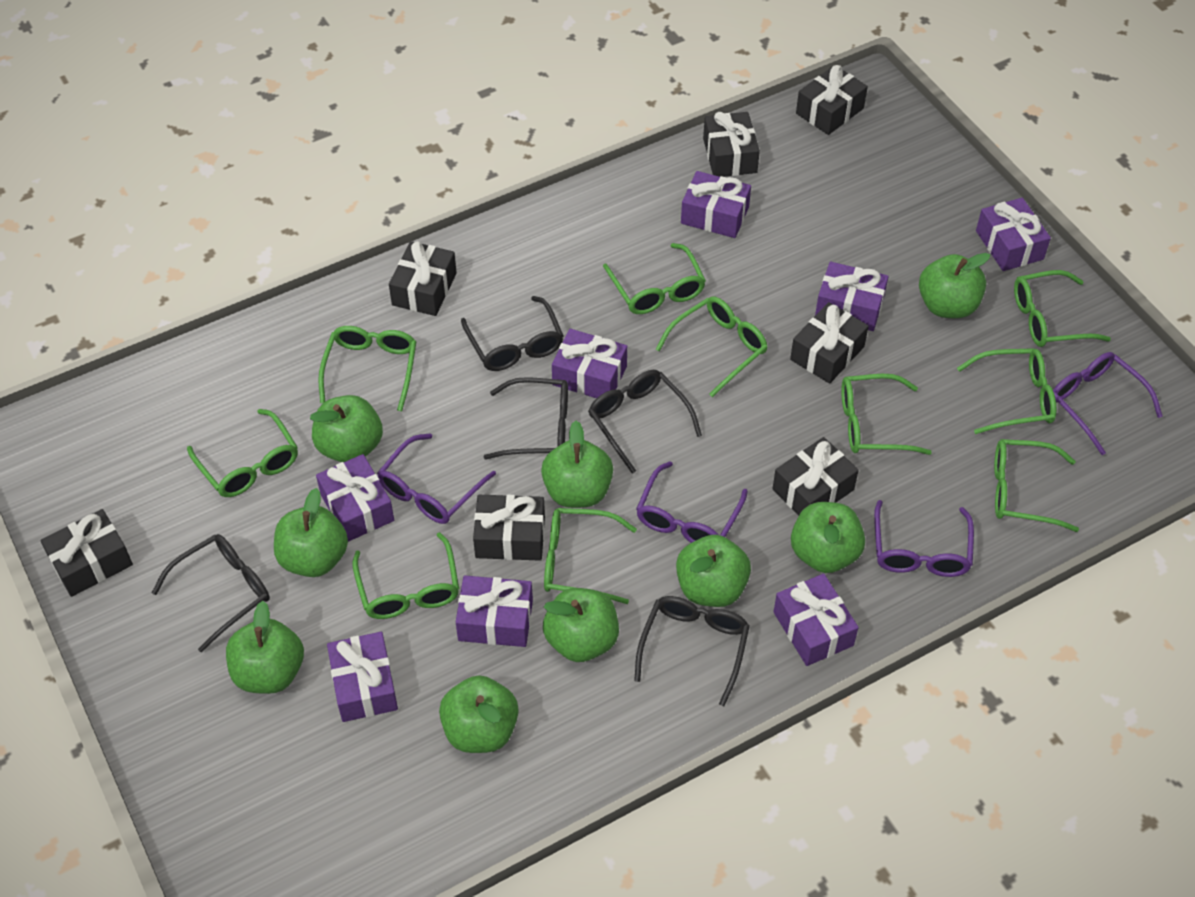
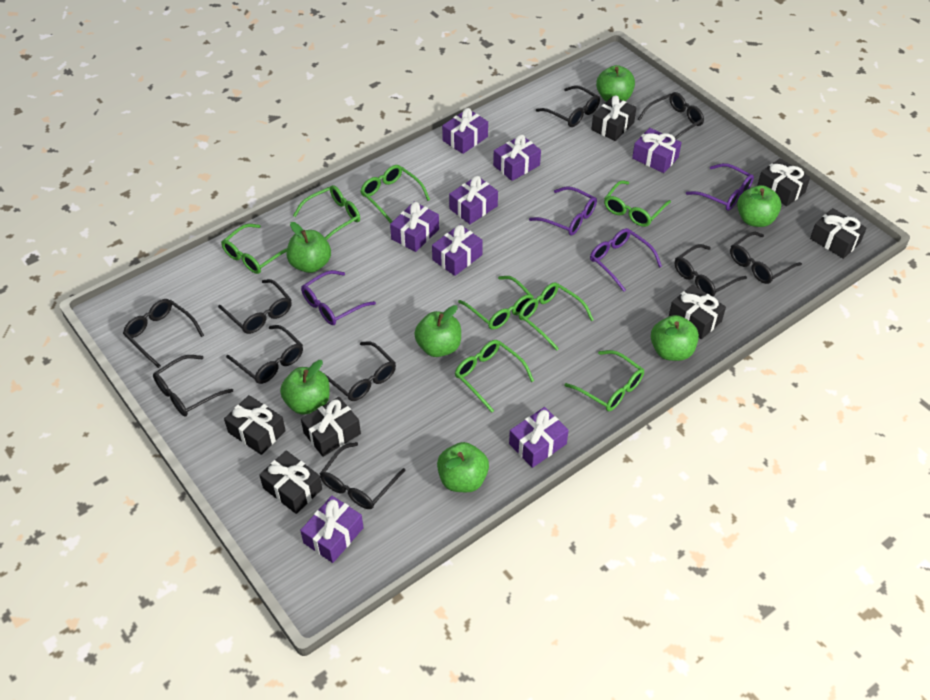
black glasses: [152,534,270,653] [461,296,563,371] [484,377,568,459] [588,370,702,474] [634,596,750,706] = 5 -> [123,299,204,368] [153,355,233,417] [218,279,292,334] [226,325,303,384] [320,442,406,509] [325,341,396,401] [536,85,600,127] [638,92,704,139] [675,244,747,297] [730,232,802,284] = 10
green apple: [226,601,304,694] [274,488,348,577] [310,395,383,462] [439,675,519,753] [541,421,613,508] [543,588,619,662] [676,535,751,607] [791,502,865,573] [919,253,990,318] = 9 -> [280,360,330,414] [286,222,331,273] [414,305,461,357] [437,442,489,492] [596,65,635,102] [651,315,699,361] [737,185,781,227] = 7
green glasses: [187,409,298,497] [318,326,417,412] [352,532,459,619] [544,508,637,604] [603,243,706,314] [656,297,768,397] [841,374,932,455] [957,348,1056,434] [994,439,1079,532] [1014,270,1111,347] = 10 -> [221,224,287,274] [293,185,360,240] [360,165,430,223] [455,340,534,413] [458,276,534,330] [519,282,594,351] [564,350,644,411] [604,180,671,227] = 8

